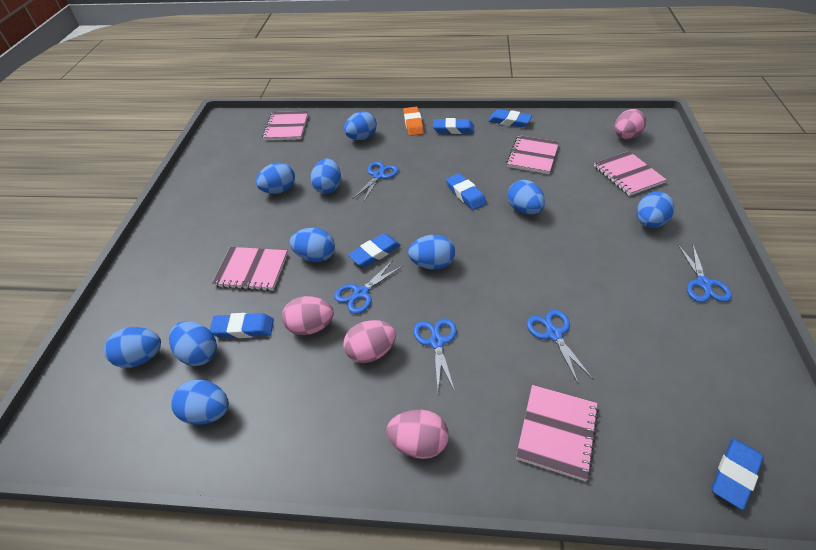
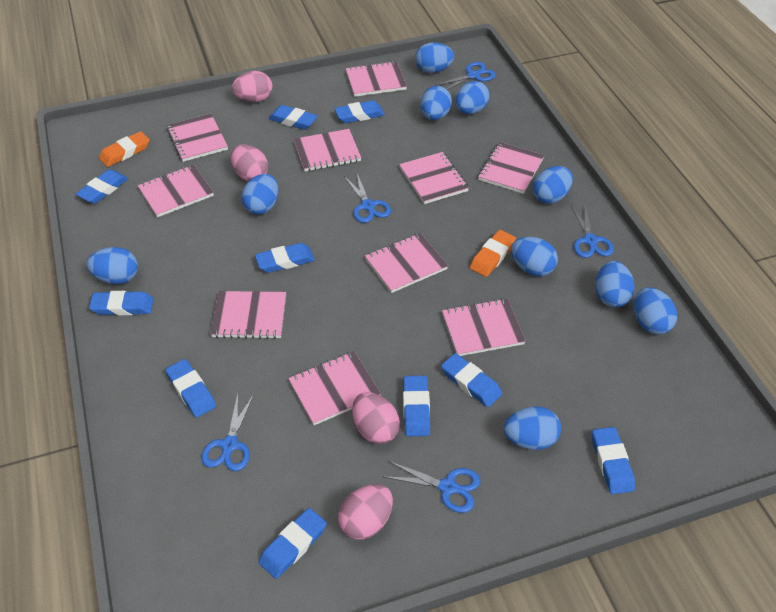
blue eraser: [210,313,274,338] [348,233,401,267] [433,118,474,134] [446,173,487,210] [488,109,532,128] [711,438,764,510] = 6 -> [76,169,128,204] [89,291,154,316] [165,359,216,418] [255,243,315,273] [259,508,327,579] [268,105,318,130] [334,100,385,123] [403,376,430,436] [441,353,502,407] [592,427,635,494] = 10
orange eraser: [403,107,424,136] = 1 -> [99,131,150,167] [470,230,516,277] = 2
pink notebook: [212,247,288,291] [262,111,308,140] [506,135,559,174] [516,385,599,481] [594,151,667,196] = 5 -> [138,165,214,217] [167,114,228,162] [210,291,286,339] [288,351,381,425] [294,129,361,171] [346,61,407,97] [365,233,448,293] [399,152,469,204] [442,298,526,356] [478,142,544,194] = 10

